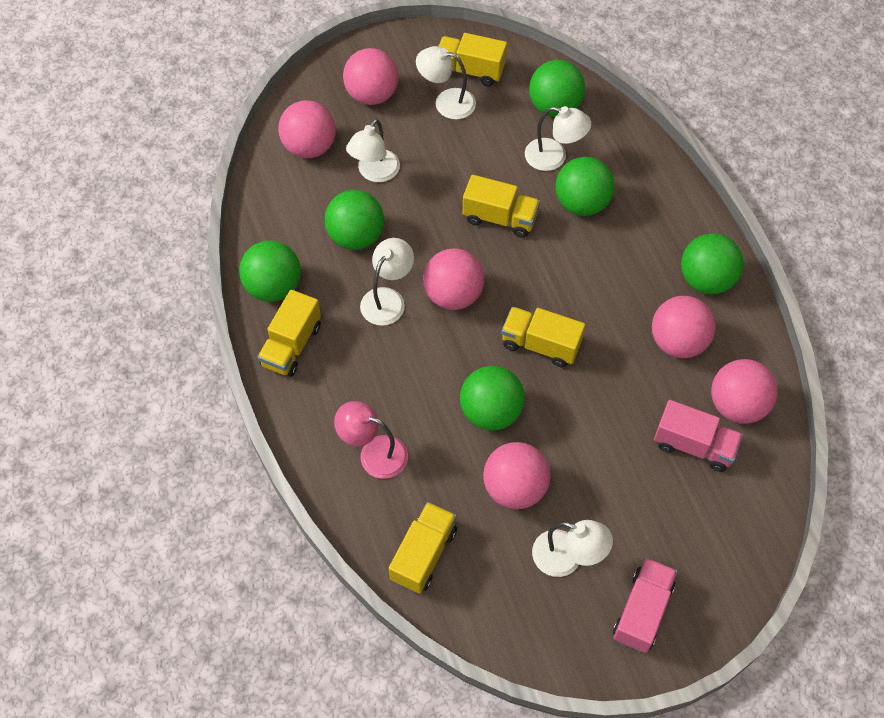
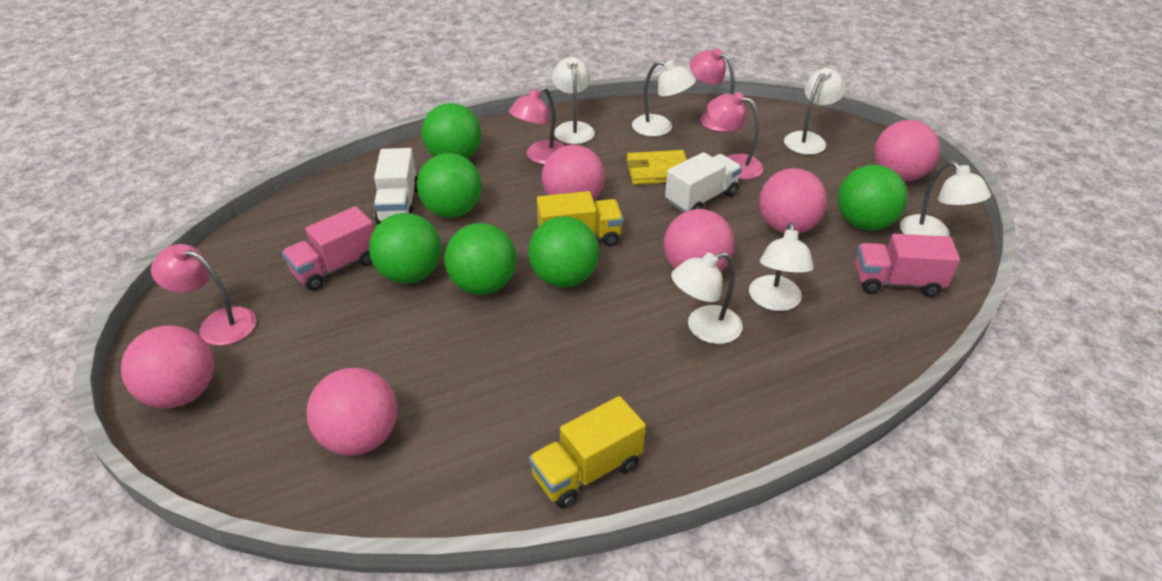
pink lamp: [334,401,408,479] = 1 -> [151,244,256,346] [509,86,565,164] [690,48,735,132] [707,92,764,179] = 4
white lamp: [346,119,400,182] [360,238,414,326] [416,46,476,120] [525,106,591,171] [532,520,613,577] = 5 -> [552,57,595,144] [632,61,696,137] [671,252,743,344] [749,222,814,311] [784,68,846,155] [900,161,991,236] = 6
white truck: none = 0 -> [374,148,418,224] [665,152,742,213] = 2
yellow truck: [258,290,321,377] [389,502,457,594] [438,33,507,86] [463,175,540,238] [501,307,585,367] = 5 -> [529,396,646,509] [537,191,623,246] = 2
yellow wallet: none = 0 -> [627,150,687,185] = 1

